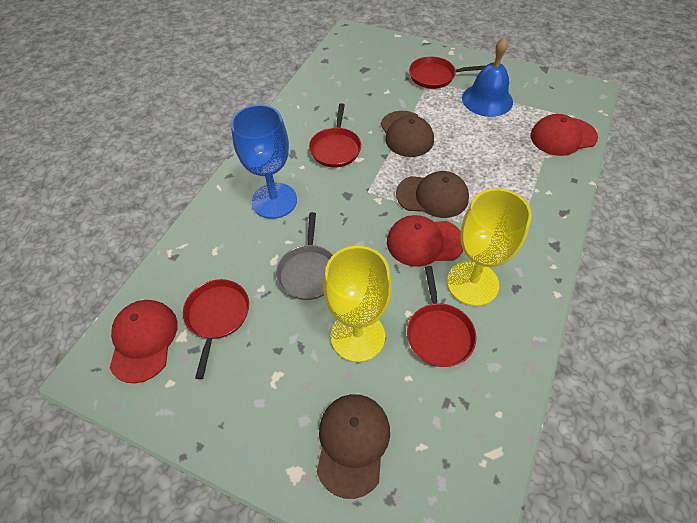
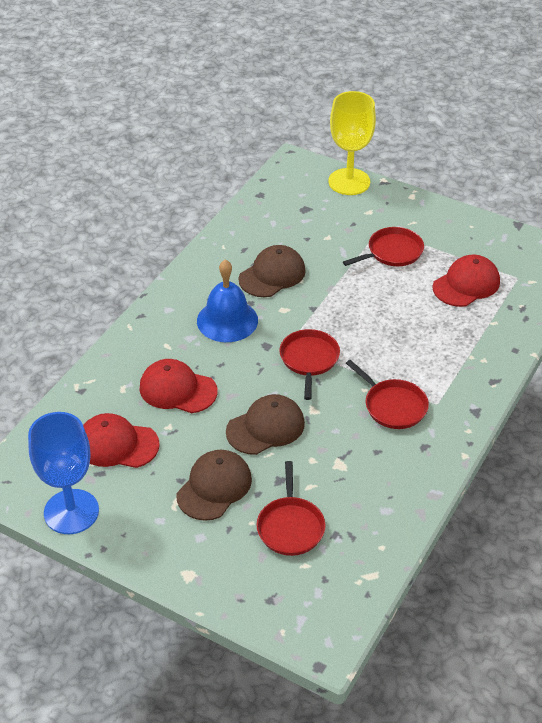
grey pan: [276,212,333,300] = 1 -> none = 0
yellow goblet: [323,246,392,362] [447,188,532,306] = 2 -> [328,91,376,195] = 1

